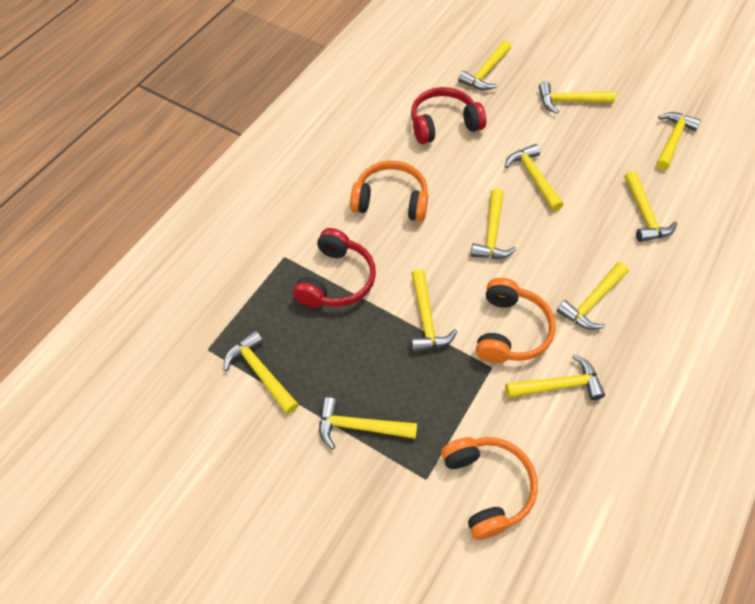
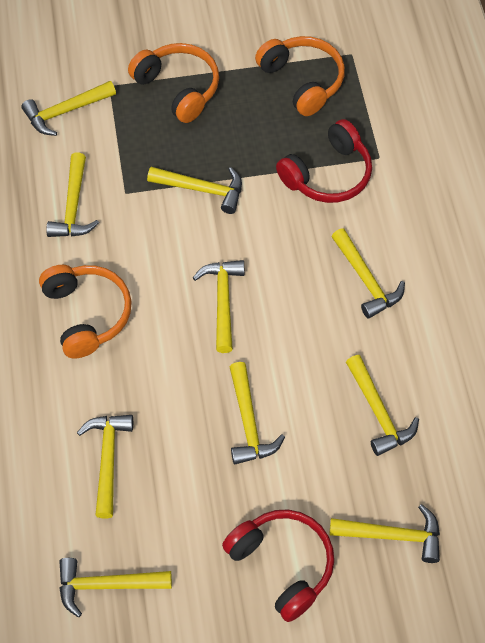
yellow hammer: [224,330,299,414] [319,397,417,450] [411,269,457,352] [458,40,511,90] [470,189,517,259] [505,144,563,211] [505,355,605,400] [539,82,616,114] [557,262,629,330] [624,171,677,242] [656,112,701,170] = 11 -> [22,81,116,136] [46,152,99,237] [59,558,172,617] [77,415,133,518] [147,167,242,214] [193,260,244,353] [230,362,285,464] [329,504,440,563] [331,228,405,319] [346,355,419,456] = 10

